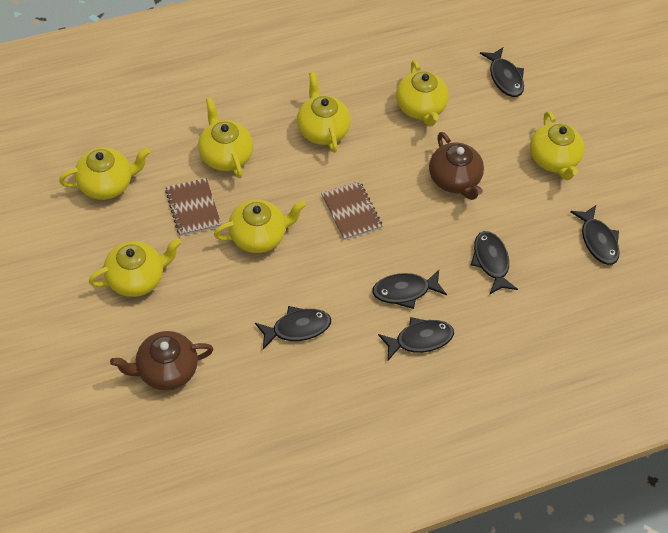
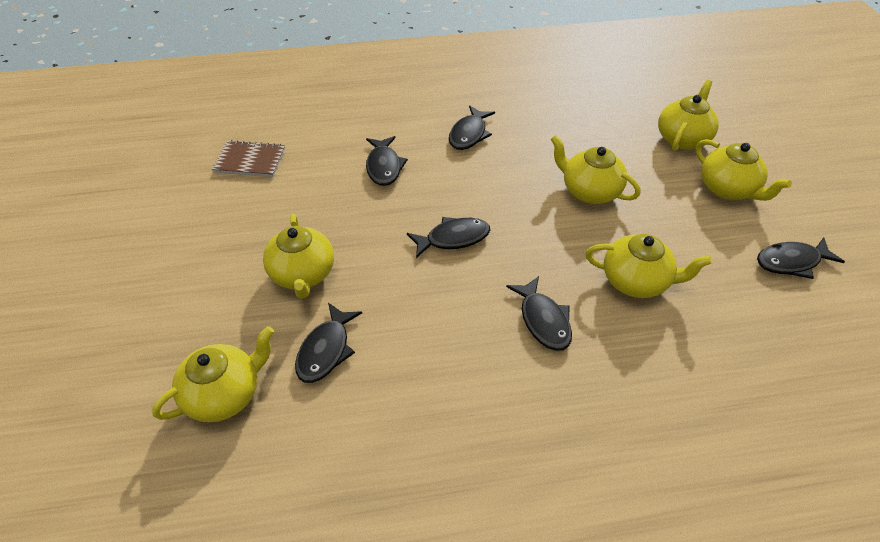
brown notebook: [165,178,221,236] [321,181,382,240] = 2 -> [212,140,285,177] = 1
brown teapot: [110,331,214,390] [429,132,484,200] = 2 -> none = 0
yellow teapot: [59,148,150,200] [89,238,181,297] [198,98,253,178] [214,200,306,253] [297,72,351,153] [396,60,449,126] [530,111,584,180] = 7 -> [152,326,274,422] [263,214,334,299] [551,135,641,204] [586,234,712,298] [658,80,719,151] [696,139,792,201] = 6

